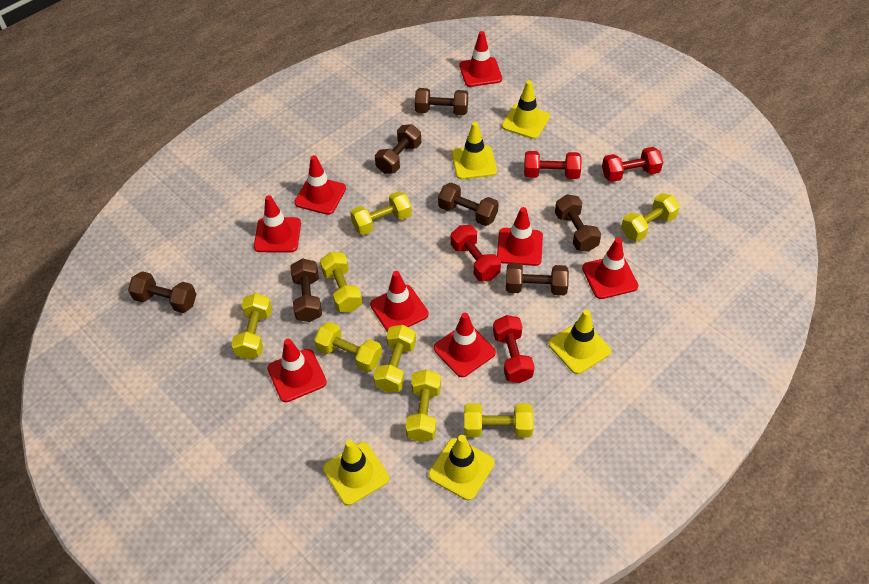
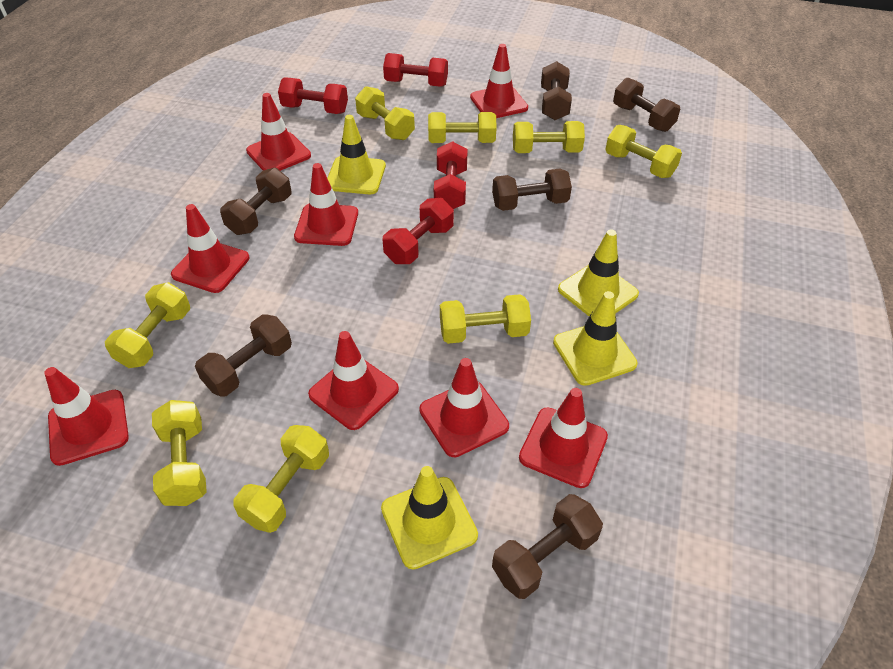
brown dumbbell: [128,271,196,313] [290,258,322,322] [375,124,421,174] [415,88,468,115] [438,183,499,226] [506,263,569,295] [555,194,601,252] = 7 -> [195,314,292,396] [220,168,291,235] [492,169,572,211] [492,494,603,599] [541,61,572,120] [613,78,680,132] = 6
yellow traffic cone: [323,440,389,505] [428,435,495,500] [452,122,497,180] [502,80,550,139] [549,310,611,374] = 5 -> [327,115,386,194] [381,466,478,569] [553,291,638,386] [558,230,639,316] = 4

